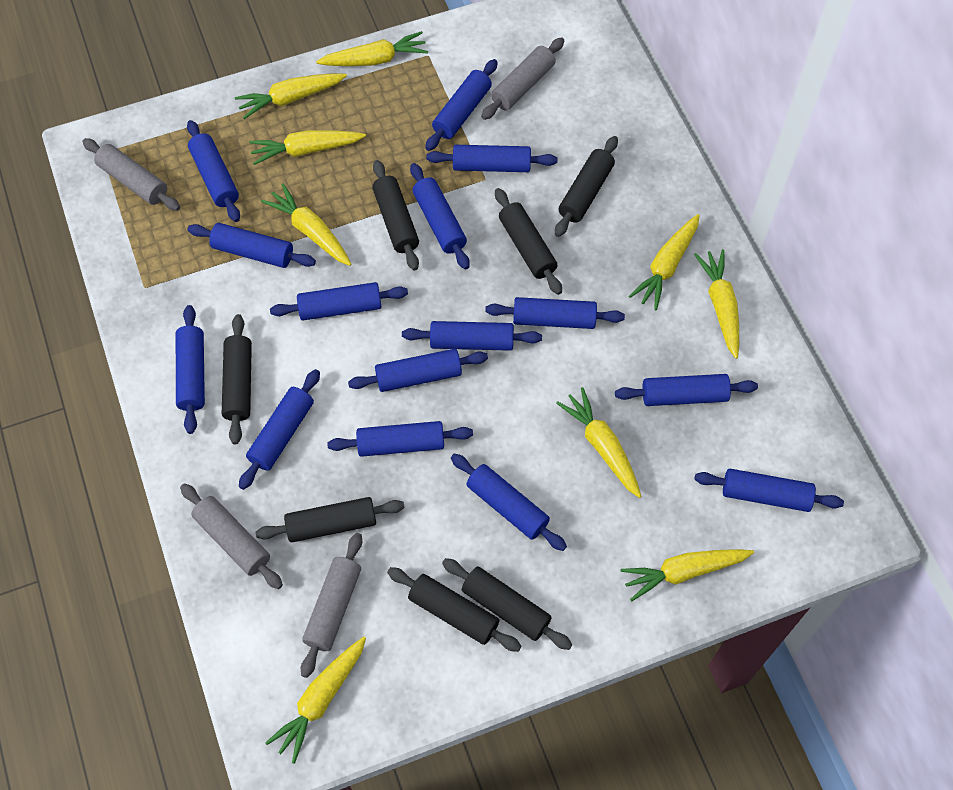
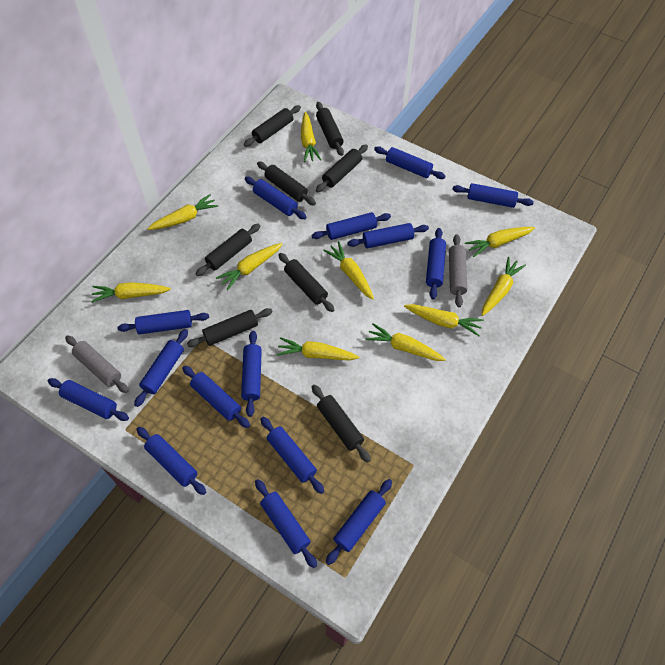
black rolling pin: [222,314,252,444] [256,497,405,542] [372,160,419,270] [387,567,521,652] [442,558,572,650] [495,188,562,295] [555,136,618,237] = 7 -> [187,308,273,347] [195,224,260,276] [244,105,301,147] [257,161,316,205] [278,253,334,312] [312,385,371,463] [316,102,344,156] [316,144,368,192] = 8
grey rolling pin: [82,138,180,211] [180,483,283,589] [301,533,362,678] [481,37,564,120] = 4 -> [65,336,129,393] [449,234,467,307] = 2
yellow carrot: [235,73,347,119] [249,130,366,165] [261,184,352,266] [265,637,366,764] [316,31,428,66] [556,387,642,498] [621,549,754,601] [629,214,700,310] [694,249,739,359] = 9 -> [91,282,171,303] [147,194,218,230] [216,243,282,290] [276,337,359,360] [301,112,321,162] [323,241,374,300] [365,323,446,361] [404,304,484,336] [465,227,535,257] [482,257,526,316] = 10

